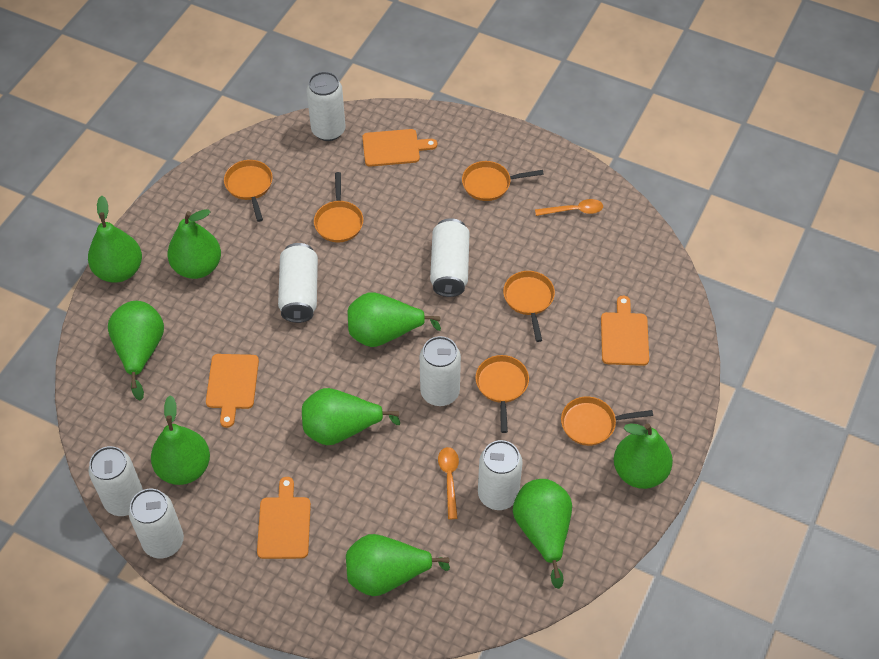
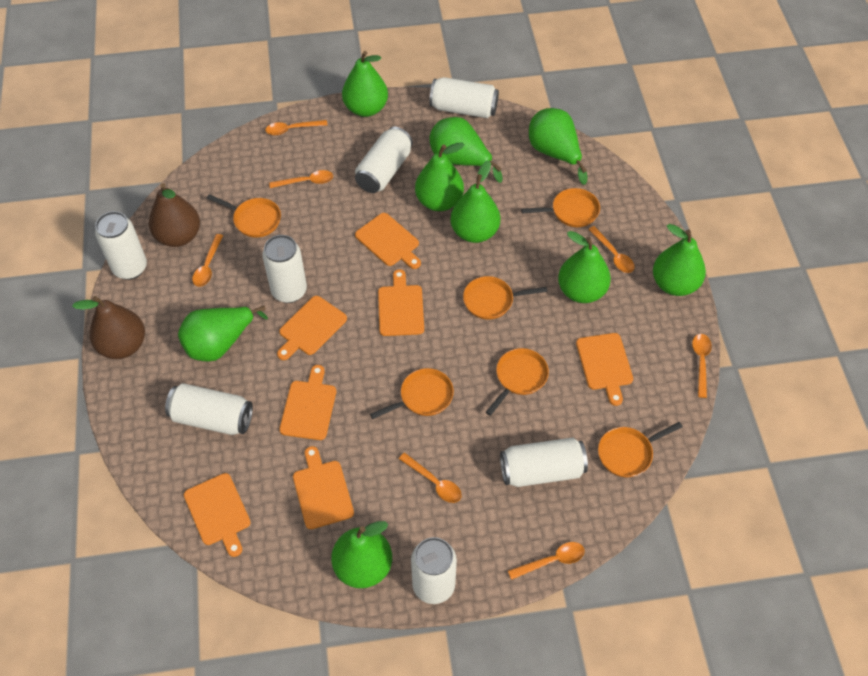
brown pear: none = 0 -> [72,296,145,359] [149,183,200,247] = 2
orange cutting board: [206,354,259,428] [257,477,311,559] [362,129,437,167] [601,296,649,366] = 4 -> [184,473,251,557] [277,296,347,360] [279,365,336,440] [293,446,354,529] [355,213,421,269] [378,269,424,336] [576,333,633,406] = 7
orange spoon: [438,447,459,519] [535,199,603,216] = 2 -> [192,234,223,287] [265,120,328,135] [269,170,333,188] [399,453,462,503] [508,542,585,580] [588,226,635,273] [692,334,712,398] = 7

